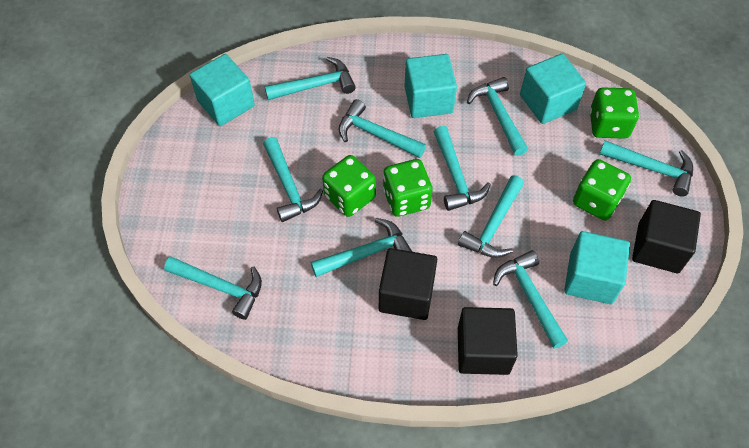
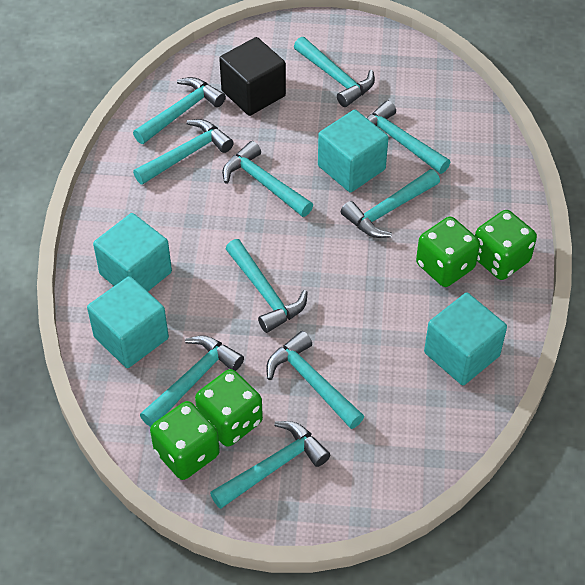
black cube: [379,248,437,320] [458,307,518,375] [632,200,701,273] = 3 -> [219,37,286,116] = 1

